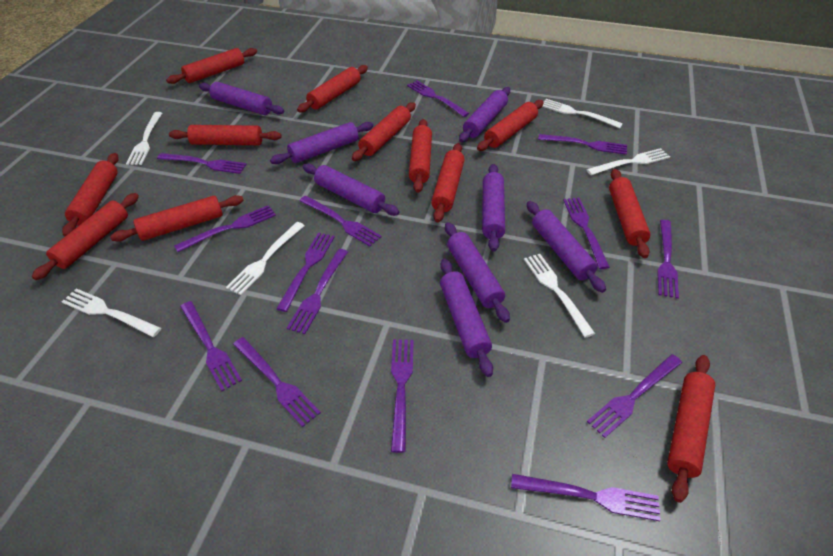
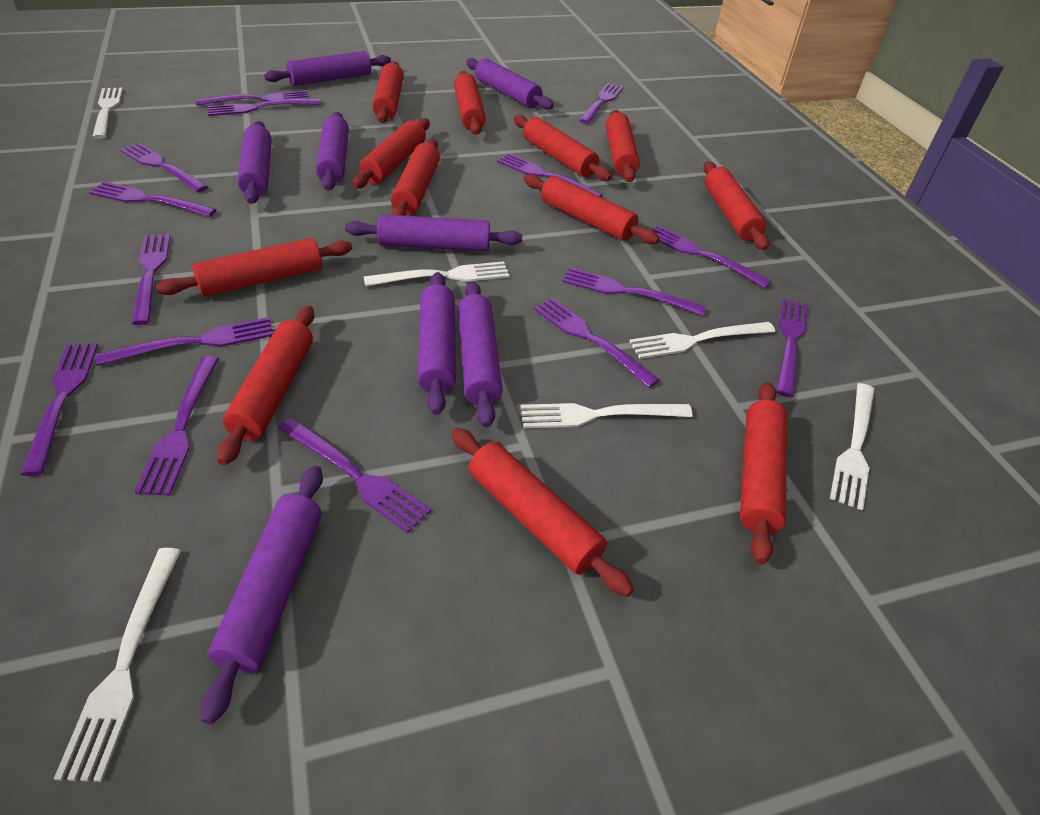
purple fork: [157,153,247,174] [174,205,276,252] [180,301,242,391] [233,337,321,427] [276,232,335,312] [287,249,348,334] [299,196,382,246] [391,339,414,453] [407,81,469,117] [511,474,661,521] [538,134,627,155] [563,198,610,269] [587,354,682,438] [657,220,679,299] = 14 -> [21,343,98,476] [89,181,217,217] [95,317,273,366] [120,143,208,192] [131,234,171,325] [134,356,219,495] [196,91,309,105] [207,98,321,116] [278,418,431,533] [497,153,603,197] [534,298,659,388] [562,267,706,316] [579,83,623,124] [653,225,772,288] [776,299,808,397] = 15

